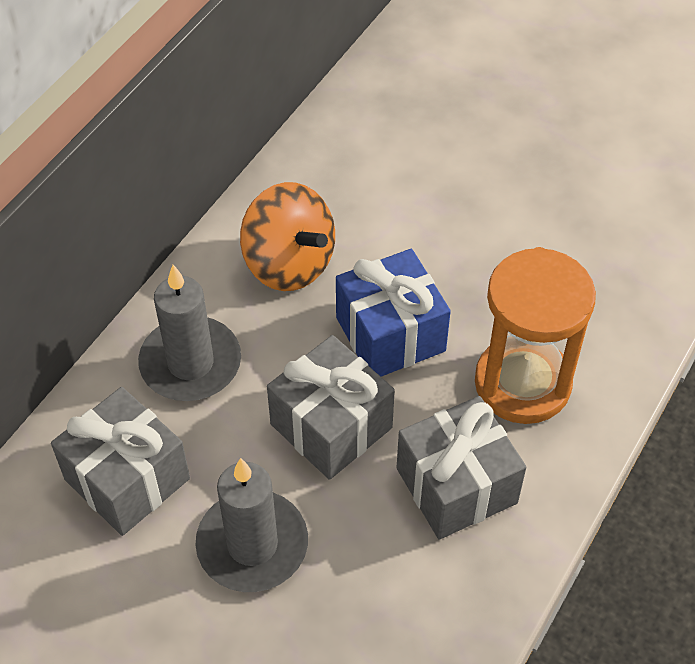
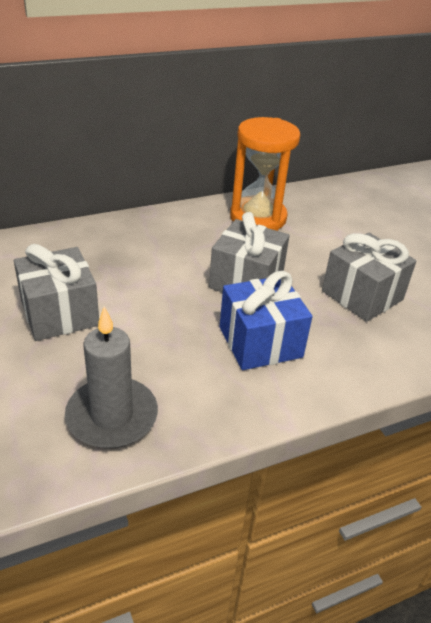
grey candle: [138,265,241,401] [195,458,308,592] = 2 -> [65,306,158,448] = 1
orange spinning top: [240,182,335,291] = 1 -> none = 0

